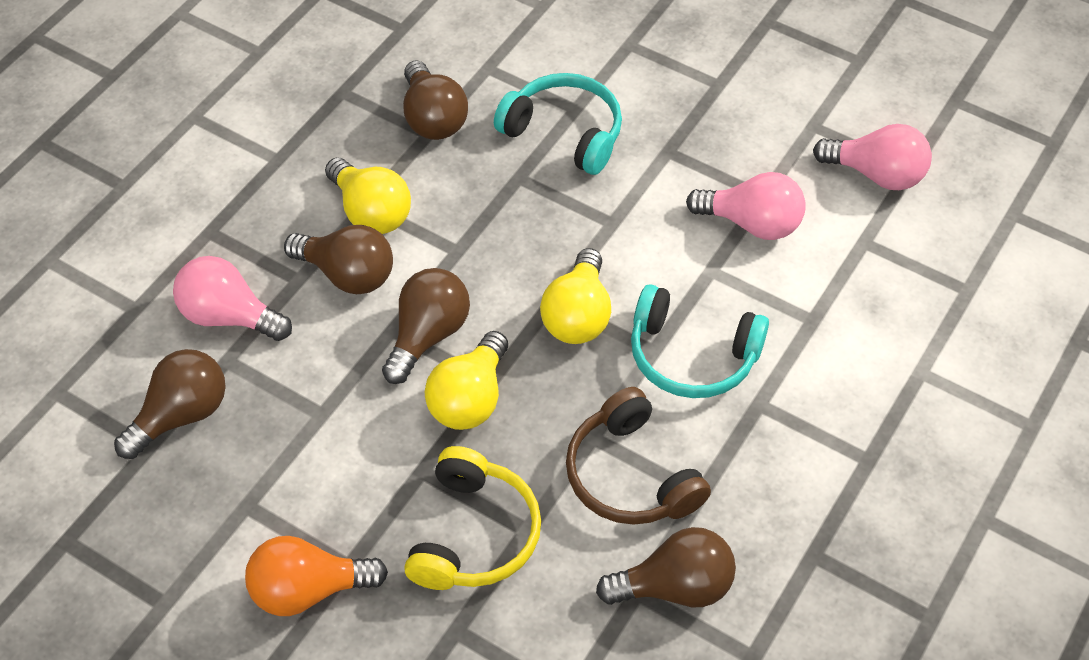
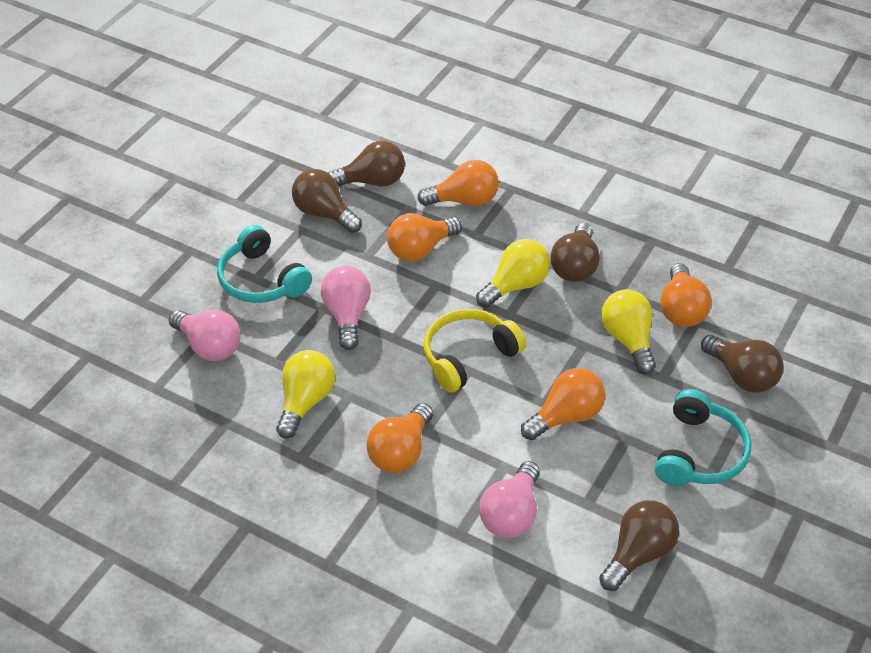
brown headphones: [566,387,711,525] = 1 -> none = 0
orange light bulb: [245,536,388,616] = 1 -> [367,403,433,473] [387,213,462,262] [417,160,499,206] [521,368,605,440] [660,263,712,327] = 5

